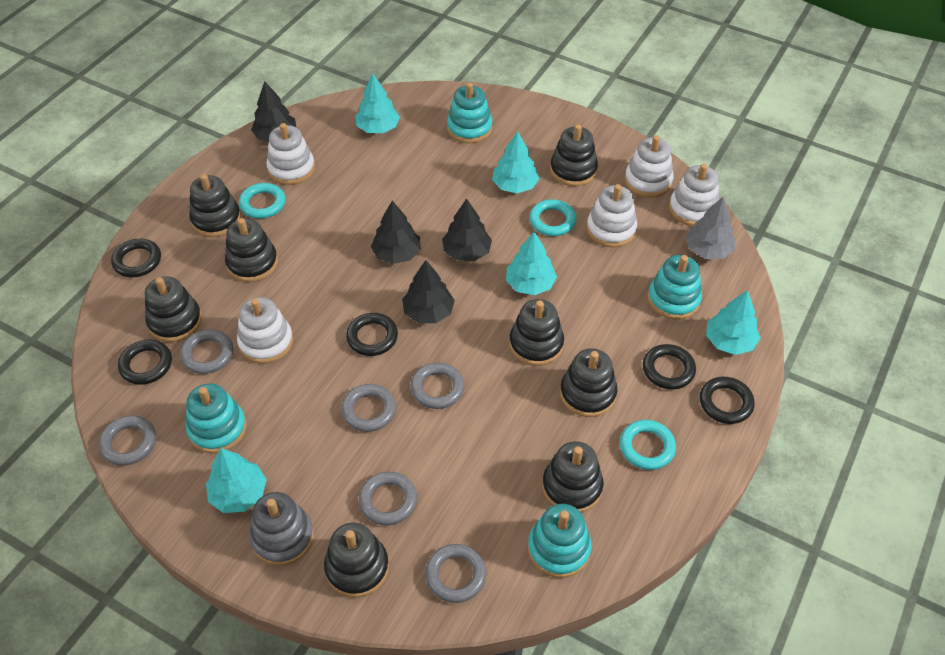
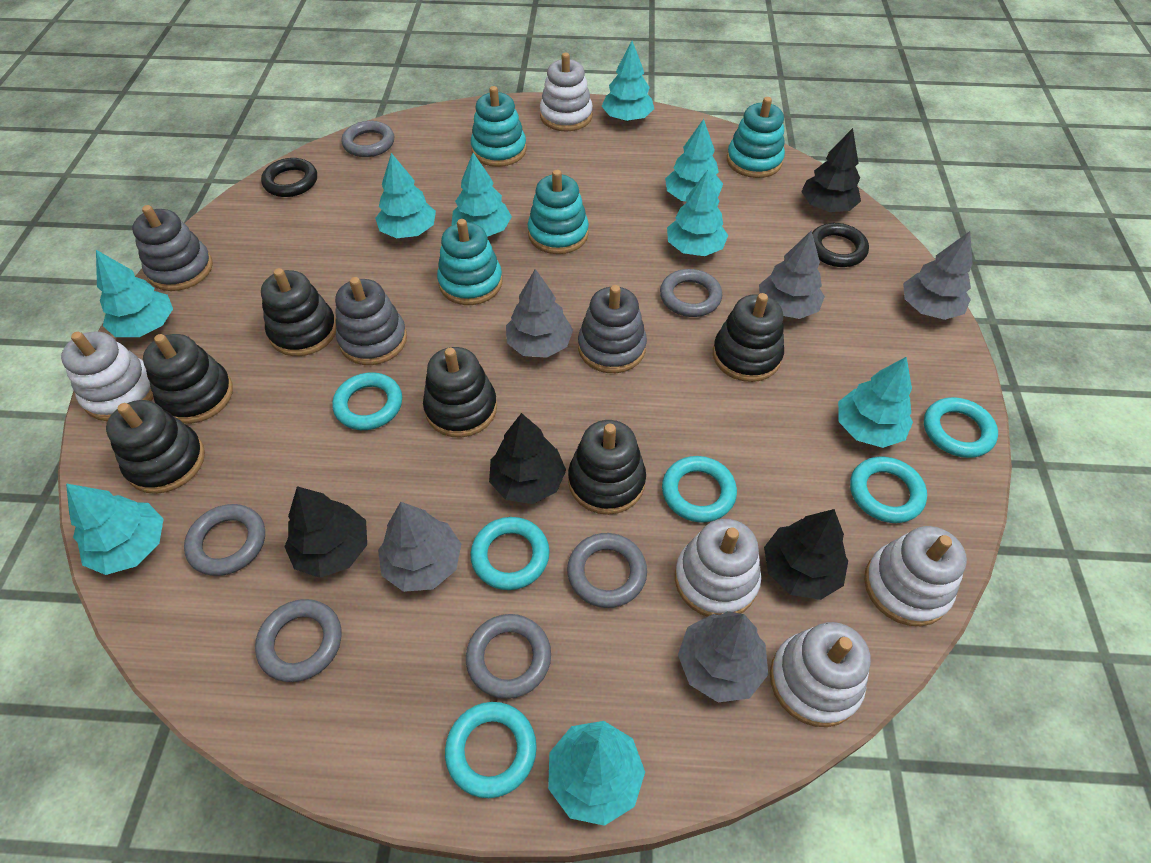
black ring: [111,239,161,277] [118,340,172,385] [346,313,398,356] [643,344,696,390] [700,377,755,424] = 5 -> [261,158,317,197] [812,223,869,267] = 2
black stacking toy: [145,276,202,342] [189,174,241,237] [225,218,278,282] [324,523,389,598] [509,299,564,366] [542,441,603,512] [550,124,598,186] [560,348,617,417] = 8 -> [106,400,205,494] [143,334,233,424] [261,268,336,356] [423,347,497,437] [568,420,646,515] [713,293,784,382] = 6
grey stacking toy: [249,492,314,566] = 1 -> [132,205,213,291] [335,277,407,365] [578,285,647,373] = 3
grey tree: [685,197,735,259] = 1 -> [378,502,461,592] [506,269,573,358] [678,611,768,702] [759,230,825,319] [903,231,972,320] = 5
turquoise ring: [239,183,286,219] [529,199,576,236] [620,420,676,470] = 3 -> [332,372,402,430] [445,702,537,798] [470,517,550,590] [662,456,737,523] [850,457,927,523] [924,397,998,458] = 6
turquoise tree: [206,448,267,513] [355,74,400,133] [492,131,540,193] [506,232,557,295] [706,290,761,355] = 5 -> [66,483,164,575] [96,250,173,337] [375,153,436,238] [452,153,512,237] [548,721,645,826] [602,41,654,121] [665,119,723,202] [667,170,728,256] [838,356,913,448] = 9

